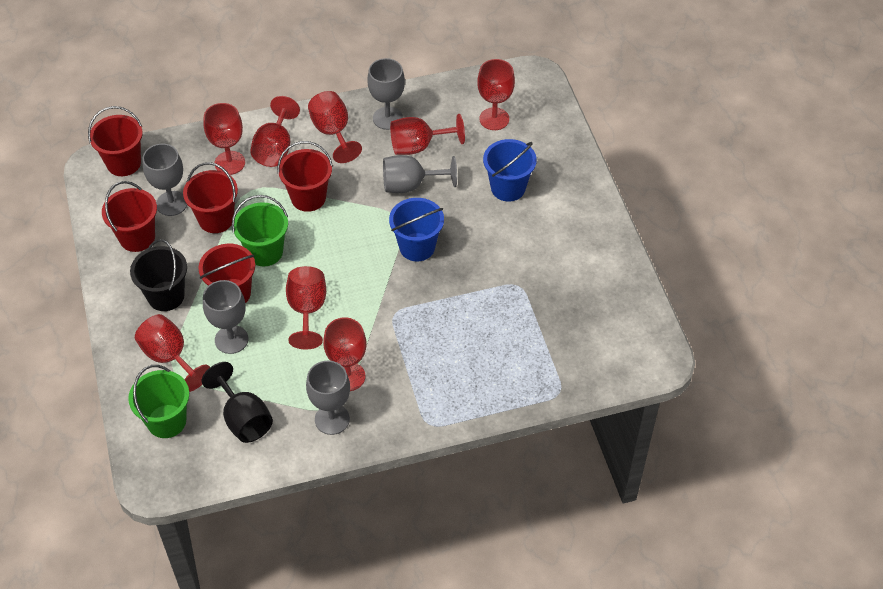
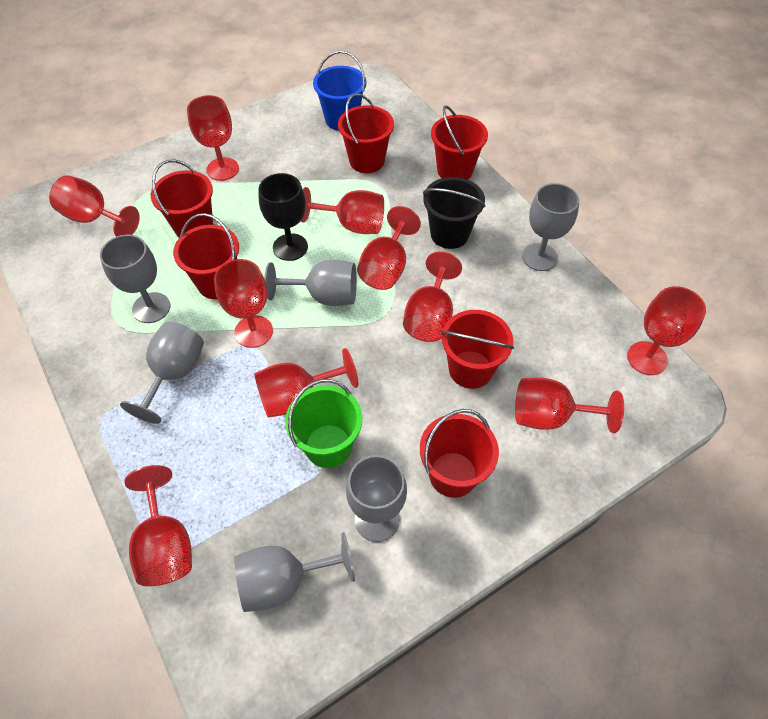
blue bucket: [389,198,444,261] [483,139,537,202] = 2 -> [313,51,366,131] = 1
green bucket: [128,365,189,438] [232,195,288,267] = 2 -> [285,379,362,468] = 1
grey goblet: [142,144,187,216] [203,280,249,354] [306,361,350,435] [367,58,405,130] [383,155,457,193] = 5 -> [100,235,170,323] [120,322,204,424] [234,532,355,612] [265,260,357,306] [346,455,407,542] [522,183,579,271] = 6
red bucket: [88,106,143,176] [102,181,157,252] [183,162,238,233] [198,244,255,303] [277,141,333,212] = 5 -> [151,160,213,238] [173,213,239,299] [338,93,394,173] [420,409,499,498] [431,105,488,180] [441,310,514,389] = 6
red goblet: [135,314,210,392] [203,103,245,175] [250,96,300,167] [286,266,326,349] [308,91,362,163] [323,317,366,391] [390,114,465,155] [477,59,515,130] = 8 -> [49,175,140,237] [124,465,192,586] [187,95,239,181] [214,259,273,348] [254,348,358,418] [301,187,384,234] [357,206,421,290] [403,251,462,342] [515,378,624,433] [627,286,706,375] = 10

